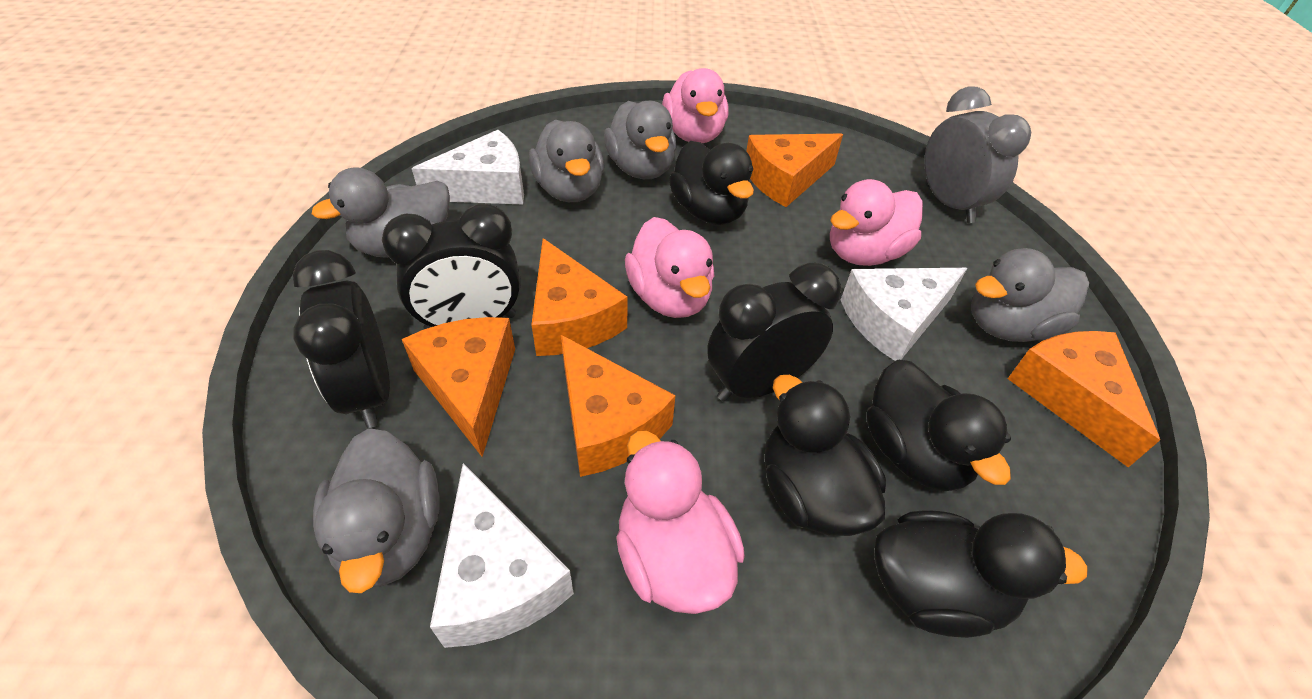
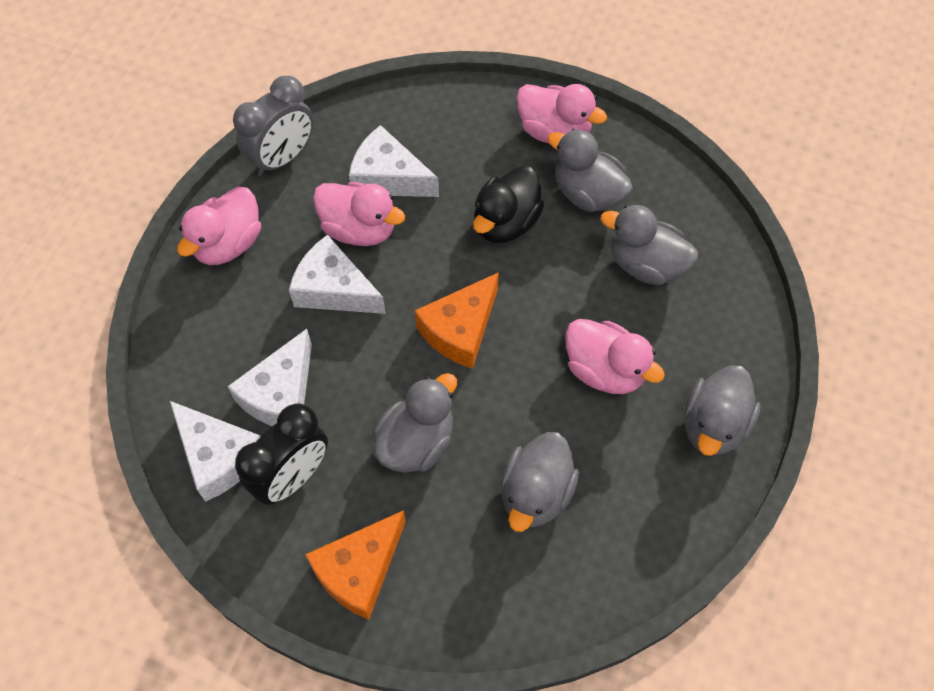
black clock: [293,250,390,428] [382,203,521,329] [707,262,841,401] = 3 -> [235,403,328,505] = 1
black duck: [669,141,754,225] [764,375,886,536] [866,360,1011,491] [874,511,1088,638] = 4 -> [473,166,544,243] = 1
orange cheese: [402,317,515,457] [531,238,628,356] [561,335,676,477] [746,133,843,207] [1008,331,1160,468] = 5 -> [305,510,406,620] [415,272,499,369] = 2
white cheese: [412,130,524,204] [430,463,574,648] [841,268,967,361] = 3 -> [170,401,260,502] [227,329,312,426] [289,235,386,314] [349,125,439,197] = 4

